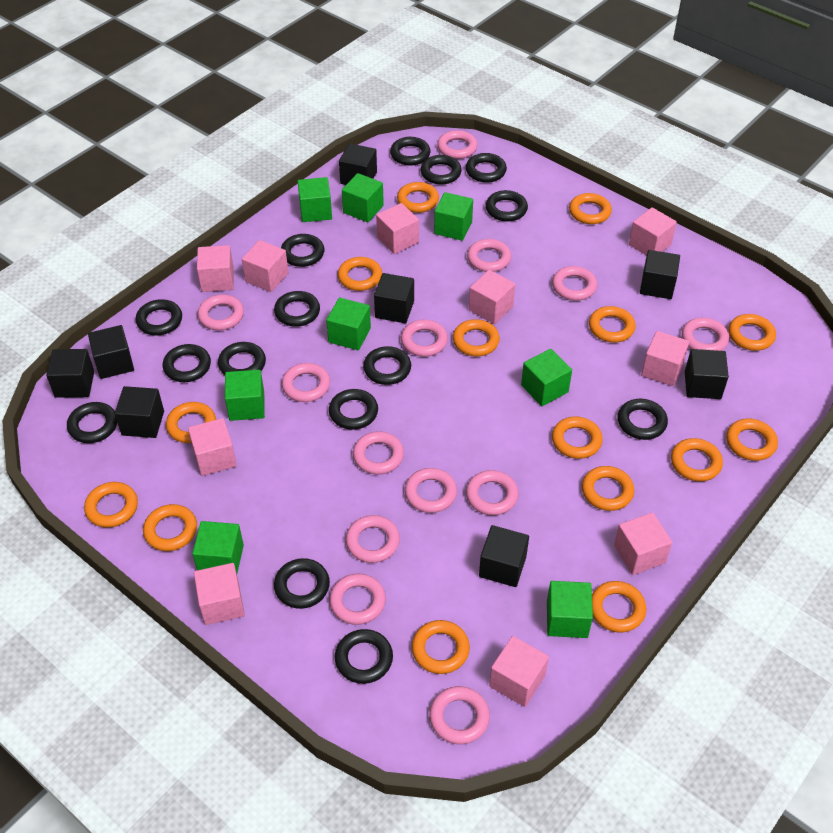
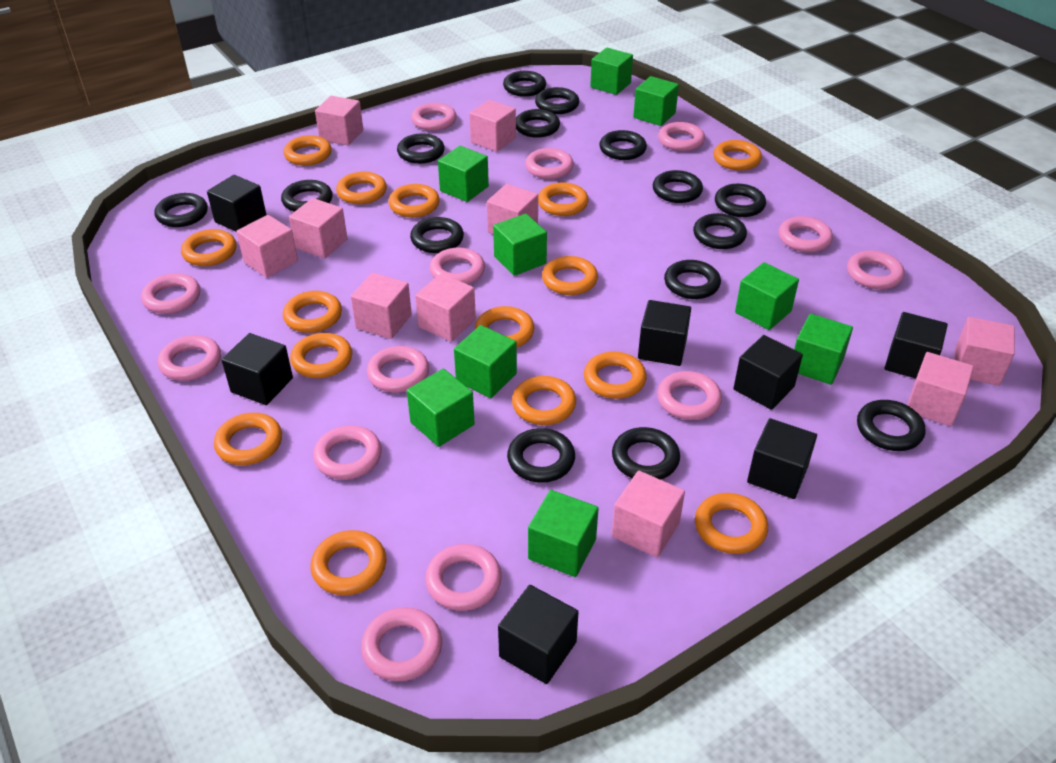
black cube: [46,349,94,398] [88,325,134,379] [115,386,164,438] [339,143,377,185] [374,273,414,323] [479,525,529,587] [640,250,680,299] [685,349,729,399] = 8 -> [207,175,266,232] [221,333,293,405] [498,585,578,684] [638,300,691,366] [733,335,803,410] [747,418,817,499] [885,312,948,378] = 7
green cube: [192,521,244,573] [225,370,265,421] [298,177,332,222] [326,297,371,350] [342,173,384,222] [434,192,473,241] [521,349,572,406] [547,581,593,638] = 8 -> [407,369,475,447] [438,146,489,202] [454,325,517,398] [493,213,547,276] [528,490,599,577] [590,48,633,95] [633,76,679,126] [735,262,799,330] [794,314,853,385] = 9

